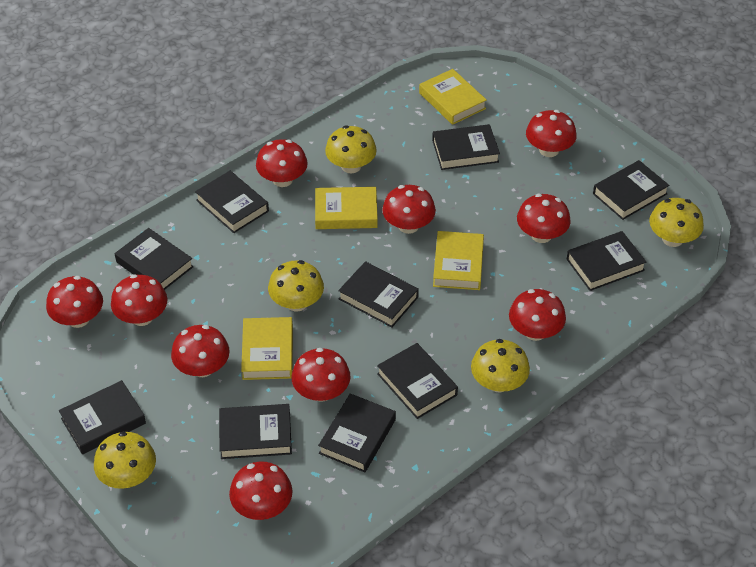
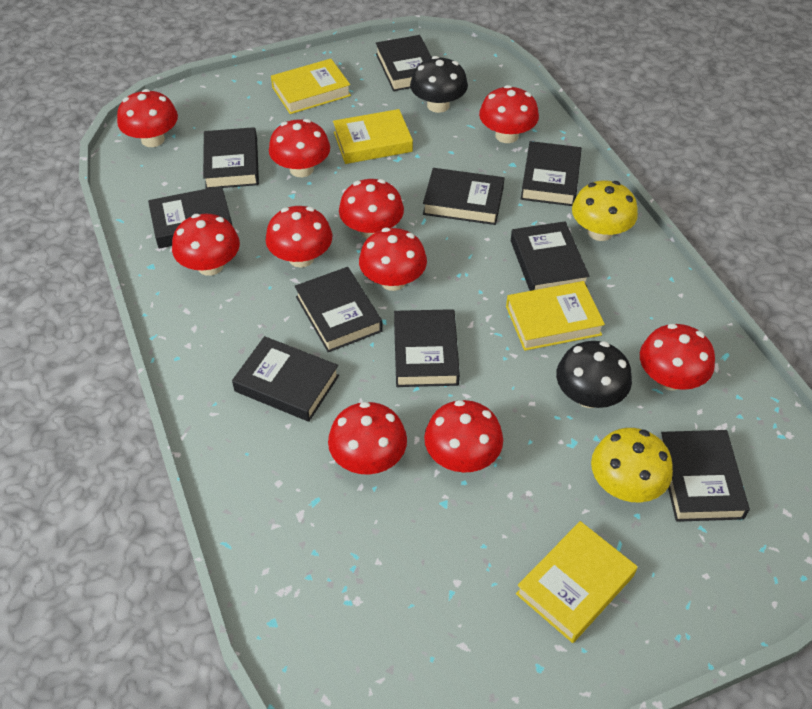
black mushroom: none = 0 -> [410,56,468,113] [556,341,632,408] = 2
yellow mushroom: [94,432,156,489] [268,260,324,312] [325,126,377,173] [471,339,530,392] [649,198,704,247] = 5 -> [572,180,638,241] [591,428,673,502] = 2

